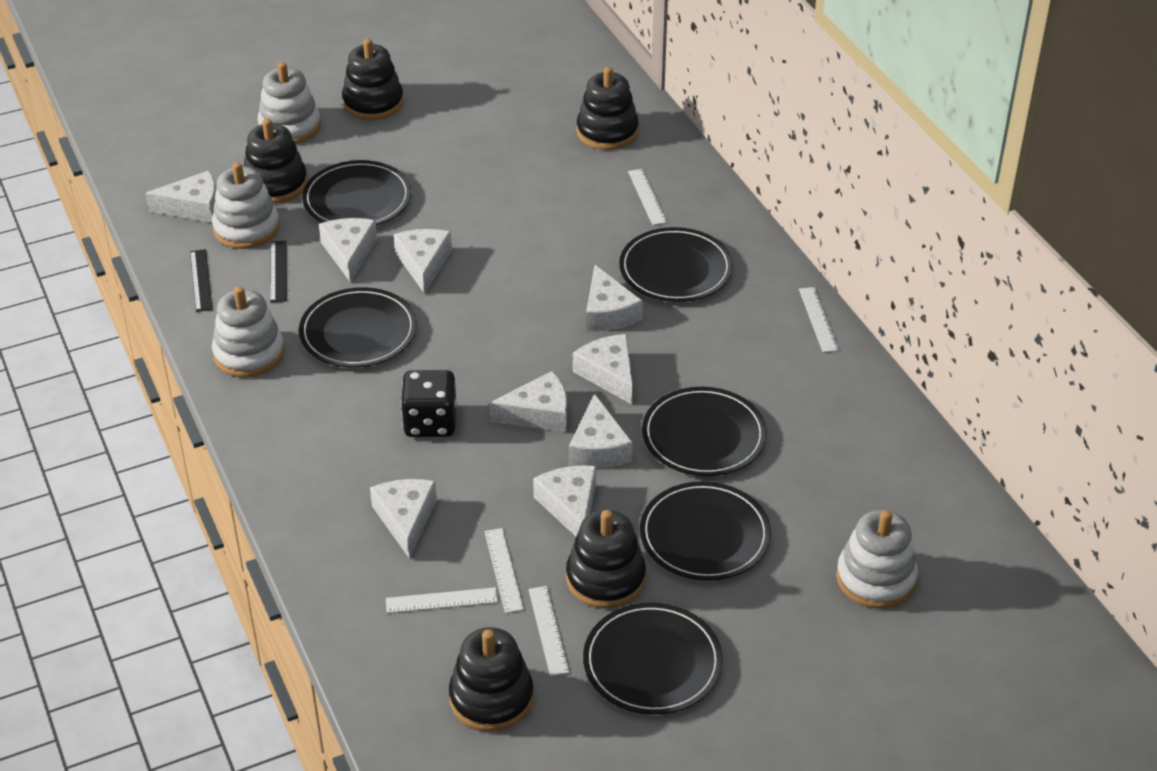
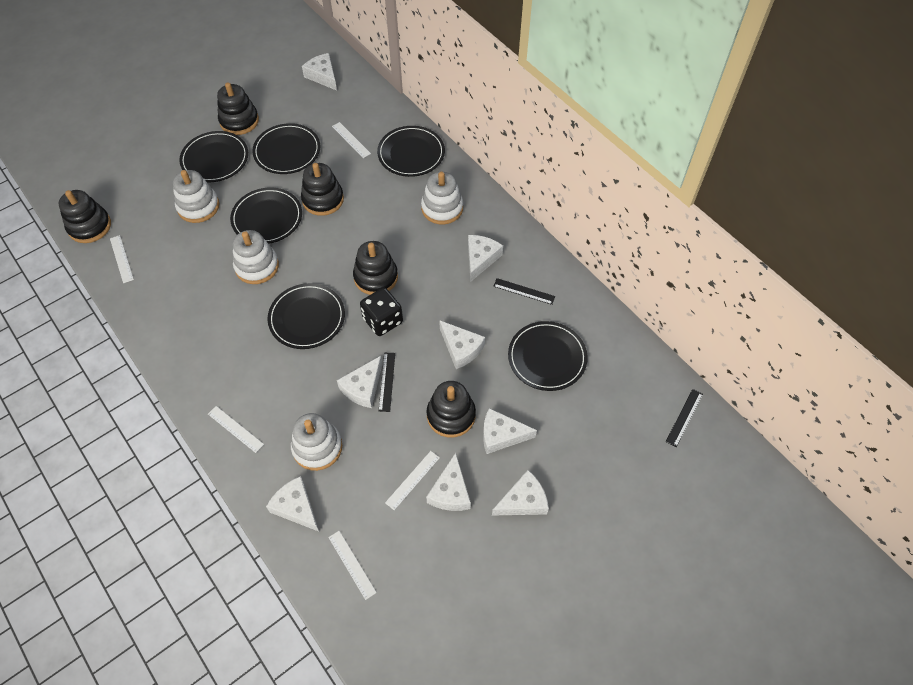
black ruler: [190,249,213,312] [270,240,287,302] = 2 -> [379,353,395,412] [493,278,555,305] [666,389,703,447] = 3
white cheese: [145,170,216,223] [319,218,377,282] [370,479,437,559] [394,229,452,294] [489,371,567,432] [533,465,596,536] [569,394,633,468] [573,334,633,405] [586,265,643,331] = 9 -> [266,476,320,532] [302,53,337,91] [337,356,382,408] [426,453,471,511] [439,320,485,369] [468,235,503,282] [483,408,537,454] [492,470,549,516] = 8

